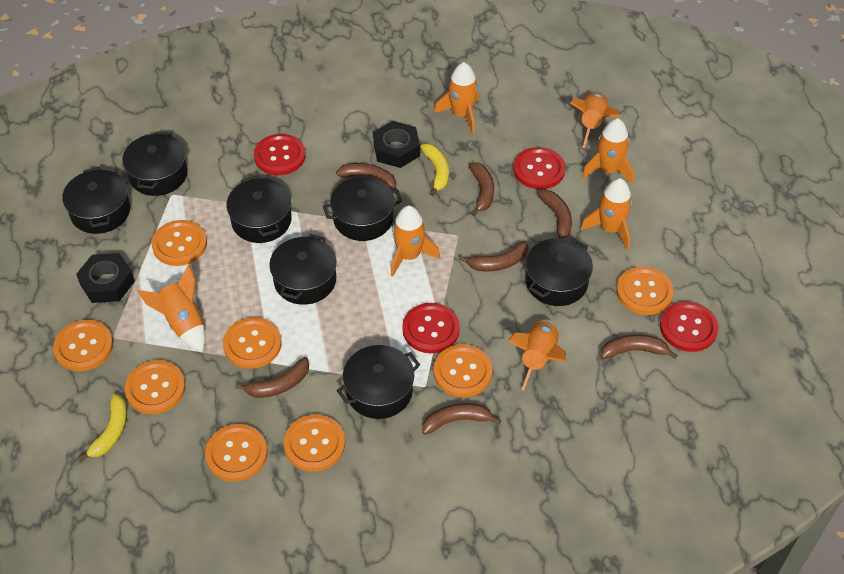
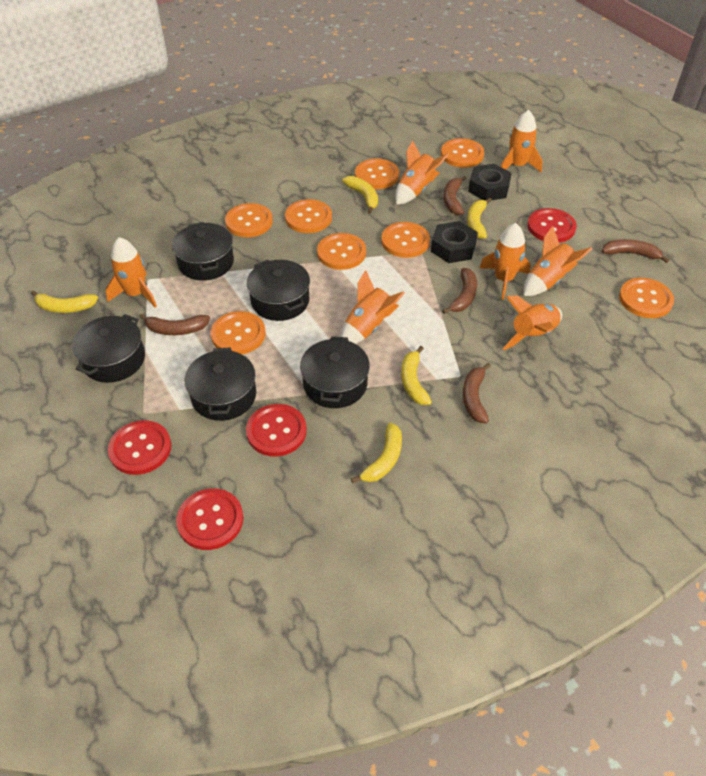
black pot: [63,167,130,234] [122,131,188,196] [226,176,292,243] [269,234,337,305] [323,176,402,241] [336,345,420,419] [526,238,593,306] = 7 -> [72,314,145,383] [172,222,234,281] [185,347,256,421] [247,260,310,321] [300,336,370,408] = 5
brown banana: [235,357,309,398] [336,163,400,194] [422,403,501,435] [459,241,528,271] [469,162,494,216] [537,190,572,239] [600,334,678,359] = 7 -> [139,314,210,335] [442,268,477,314] [444,176,466,215] [463,363,491,423] [602,239,669,263] = 5
yellow banana: [78,394,127,461] [420,144,449,196] = 2 -> [31,291,98,313] [342,176,378,214] [351,423,402,483] [401,346,432,405] [467,198,492,239] = 5

